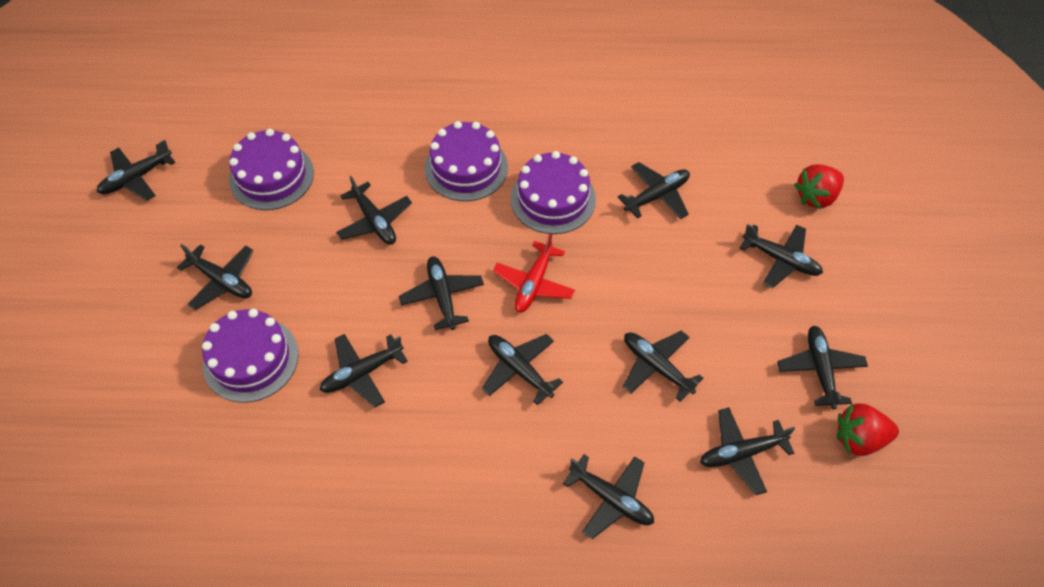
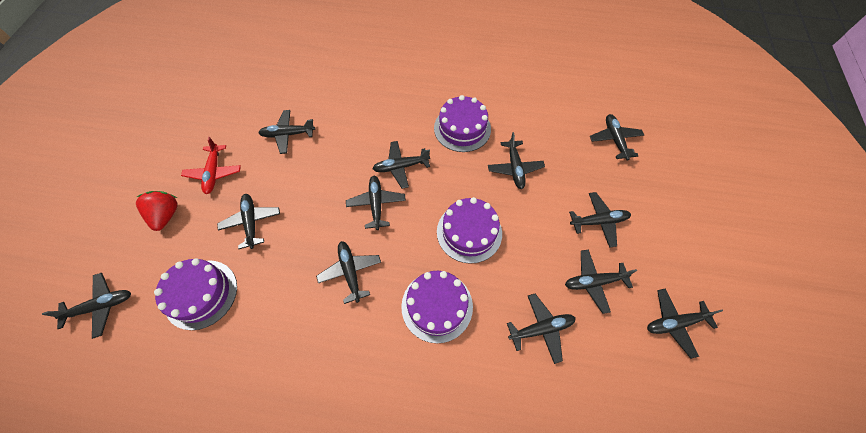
red strawberry: [794,164,844,210] [837,403,899,456] = 2 -> [136,191,178,231] = 1

